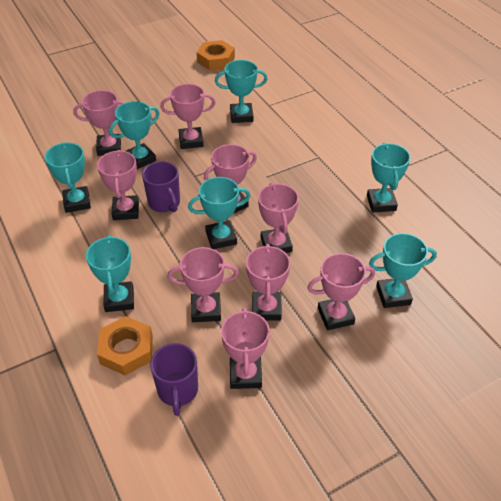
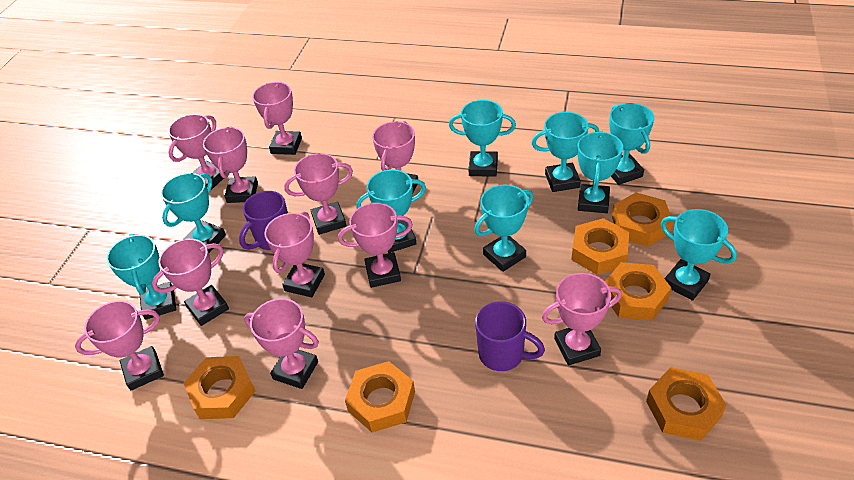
orange nut: [97,316,153,375] [196,40,235,70] = 2 -> [183,356,256,419] [345,361,415,432] [571,218,629,275] [605,262,671,321] [612,192,673,247] [646,367,727,441] = 6
pink trophy: [74,90,125,156] [97,150,139,220] [160,84,216,149] [168,247,239,322] [204,144,257,213] [221,307,270,389] [246,244,290,321] [258,183,299,253] [307,253,375,330] = 9 -> [75,300,164,390] [152,239,229,326] [168,114,225,190] [203,126,258,203] [244,298,319,389] [252,82,302,155] [264,212,325,297] [284,153,353,235] [338,203,413,288] [372,121,418,192] [542,273,622,365] = 11
turquoise trophy: [45,142,91,213] [86,235,134,312] [109,101,160,169] [188,177,250,249] [215,60,267,123] [367,143,411,213] [369,233,437,308] = 7 -> [106,234,176,320] [161,173,226,253] [356,169,426,253] [449,100,516,177] [474,185,533,272] [532,112,599,192] [577,131,623,213] [609,103,654,185] [661,209,737,301] = 9

